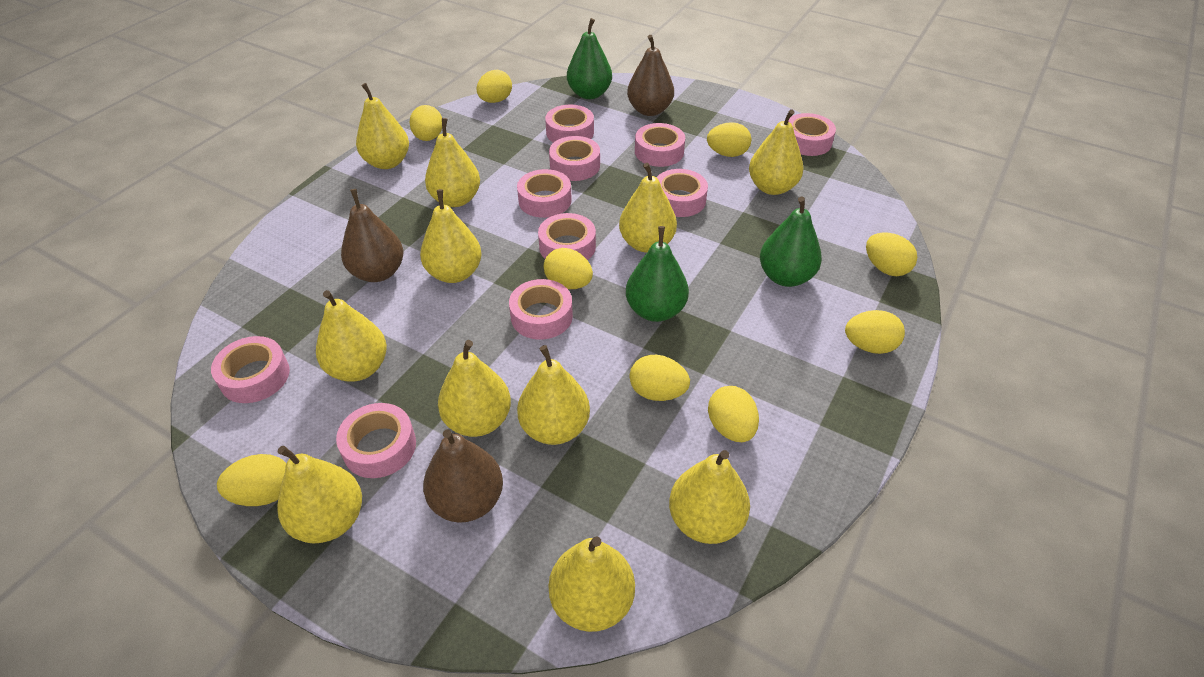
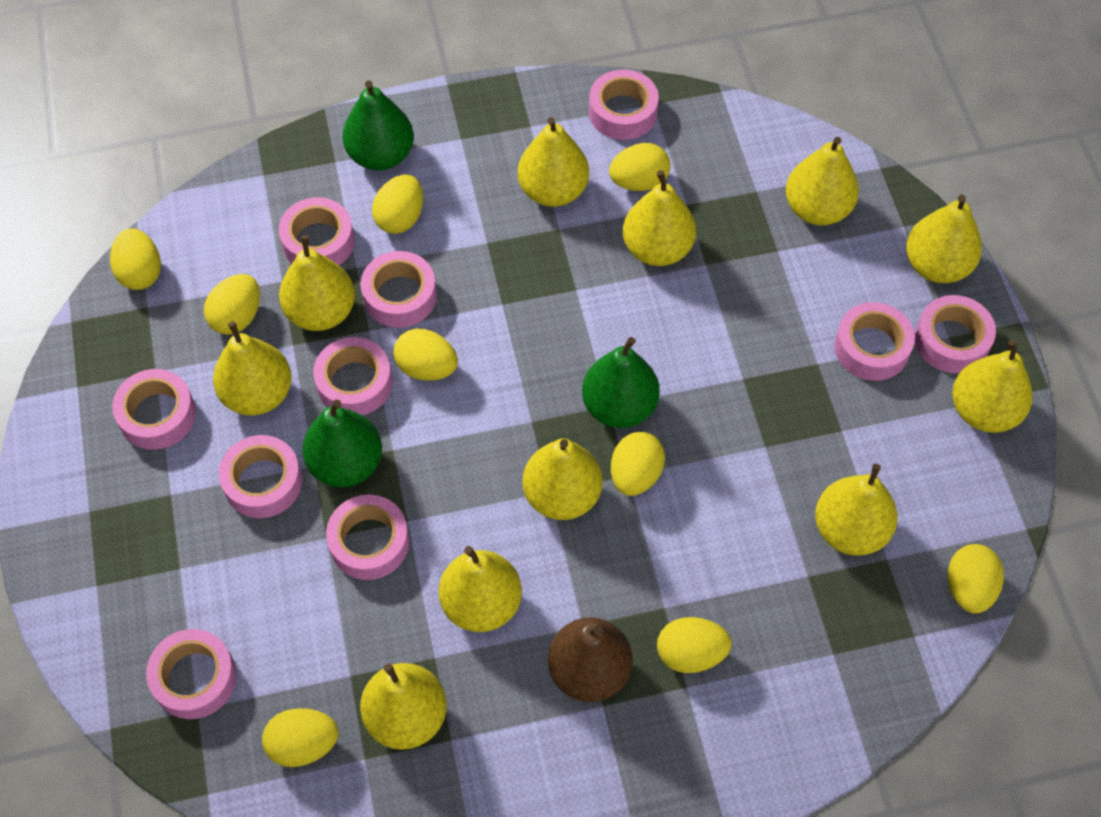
brown pear: [341,189,403,282] [423,429,503,523] [627,35,674,116] = 3 -> [548,617,633,702] = 1

